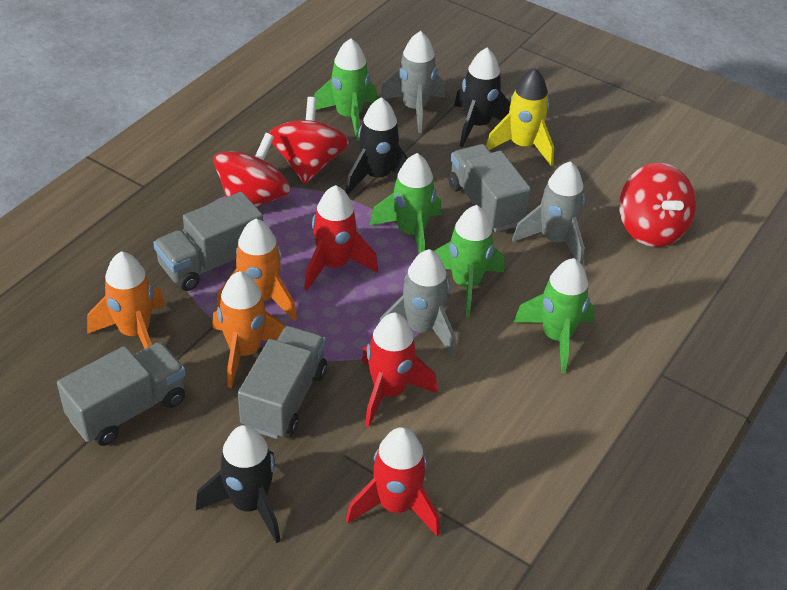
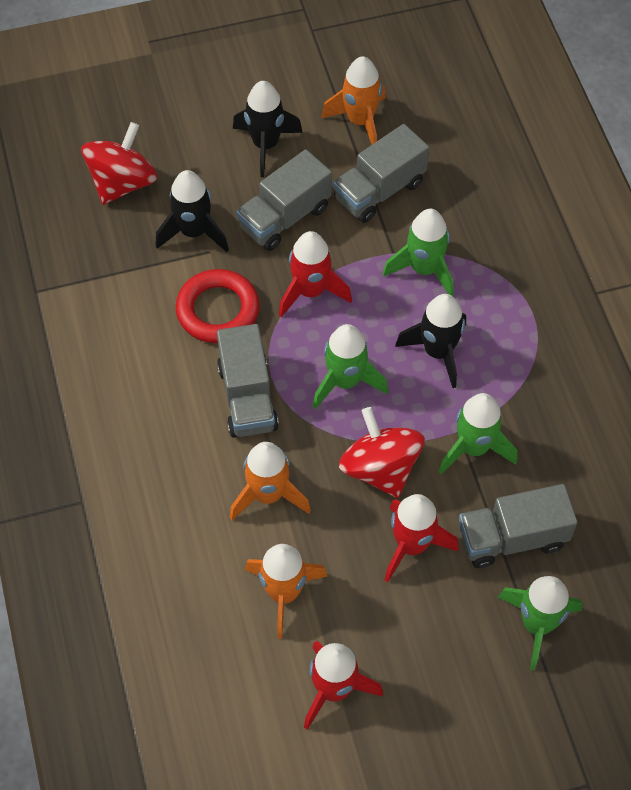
grey rocket: [379,249,456,357] [380,31,445,133] [512,161,585,266] = 3 -> none = 0
red ring: none = 0 -> [175,269,260,343] = 1
red spinning top: [213,133,291,207] [269,97,349,184] [619,163,696,247] = 3 -> [81,122,158,205] [339,407,425,498] = 2
yellow rocket: [486,68,554,166] = 1 -> none = 0

